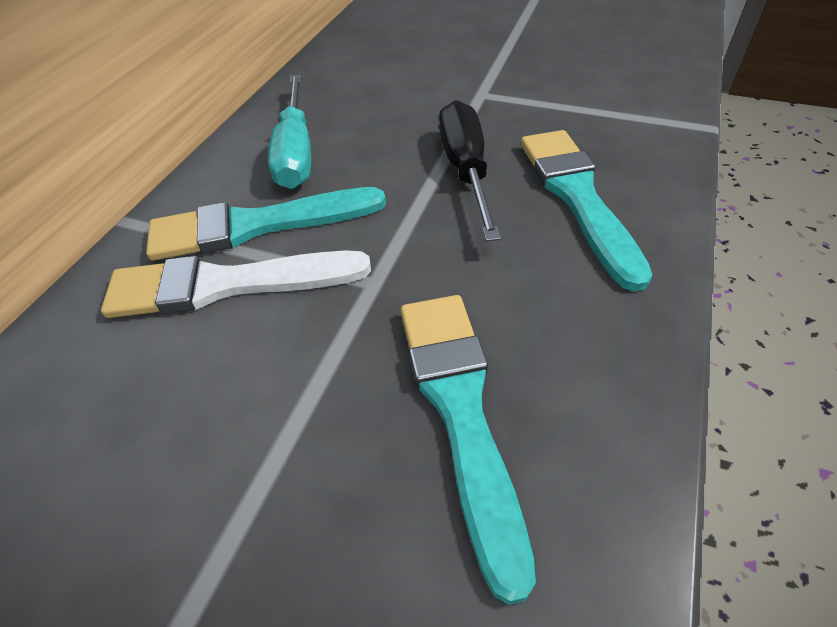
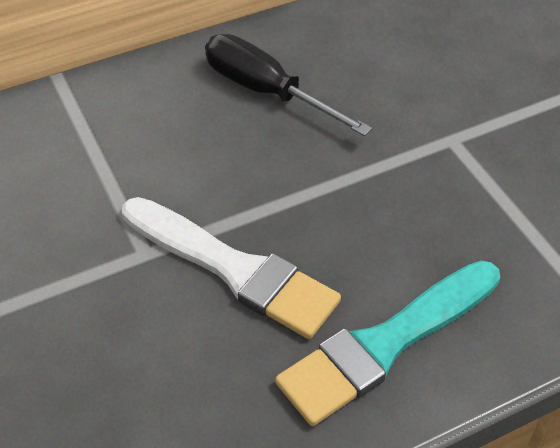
turquoise brush: [146,187,386,261] [400,295,536,605] [521,130,653,292] = 3 -> [275,260,500,426] = 1
turquoise screwdriver: [268,75,311,189] = 1 -> none = 0

